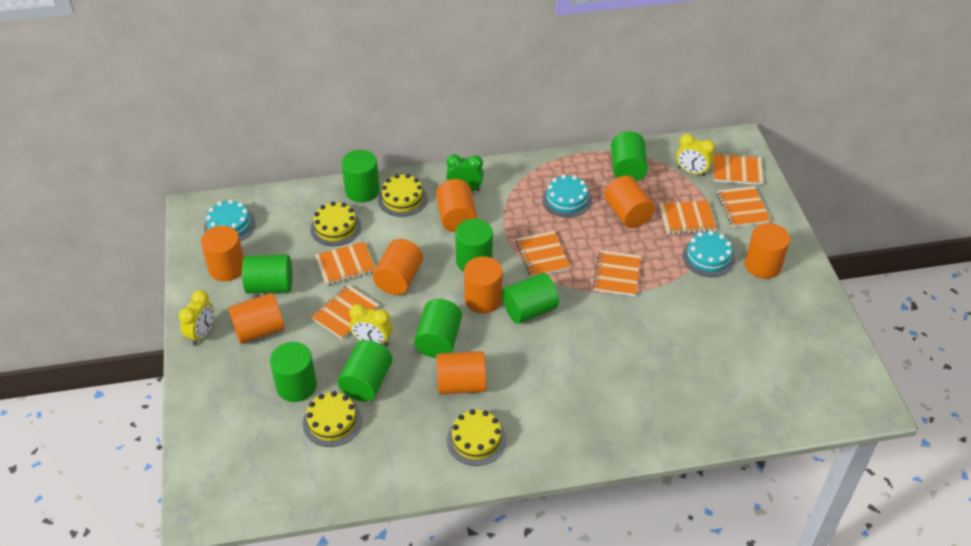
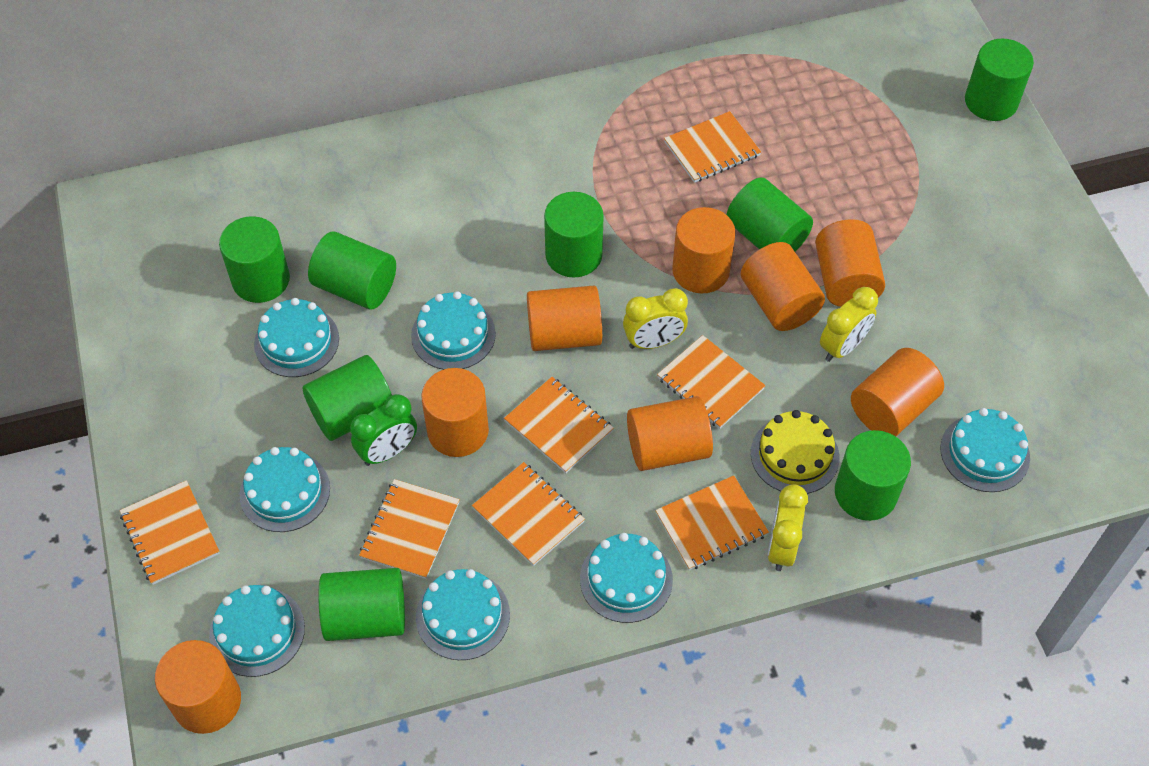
turquoise cake: [204,200,255,241] [542,174,592,218] [682,231,735,277] = 3 -> [209,585,305,677] [240,447,330,532] [254,298,339,377] [411,291,496,370] [416,569,510,660] [580,533,673,623] [940,408,1030,492] = 7
yellow cake: [303,391,362,447] [310,202,361,246] [378,174,428,217] [447,409,507,466] = 4 -> [751,410,840,494] = 1

